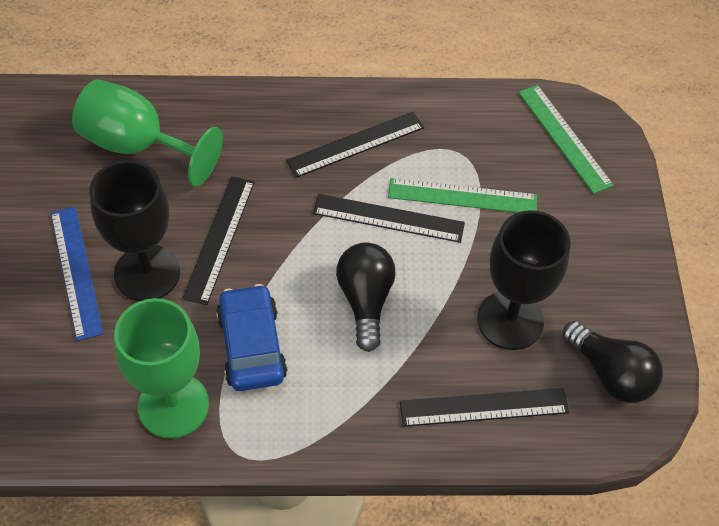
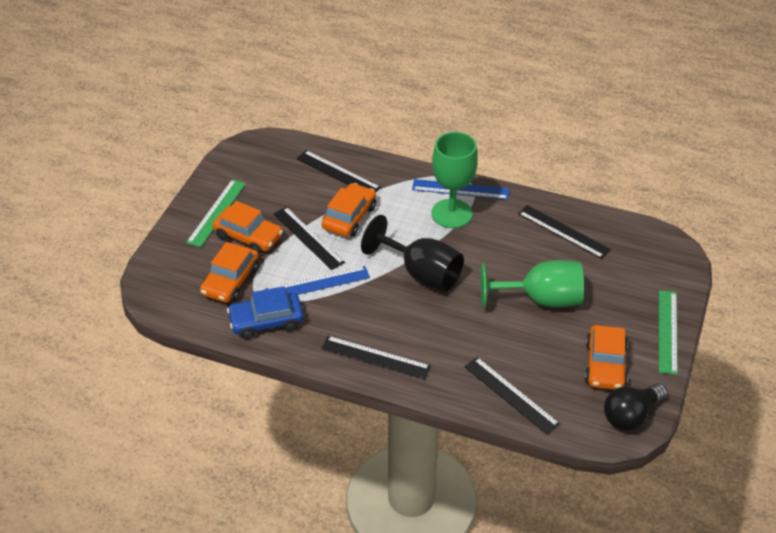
black goblet: [89,160,180,301] [477,210,571,350] = 2 -> [361,215,464,292] = 1
black light bulb: [336,242,396,352] [562,321,663,403] = 2 -> [604,383,667,430] = 1
black ruler: [182,176,255,305] [286,112,424,178] [313,194,465,243] [400,388,569,427] = 4 -> [273,207,345,270] [297,150,381,192] [321,336,431,380] [465,357,560,435] [518,205,611,259] = 5
blue ruler: [51,207,104,341] = 1 -> [265,266,370,295] [412,179,509,200] = 2
orange car: none = 0 -> [200,242,259,303] [213,201,283,255] [321,183,376,237] [584,325,628,390] = 4

